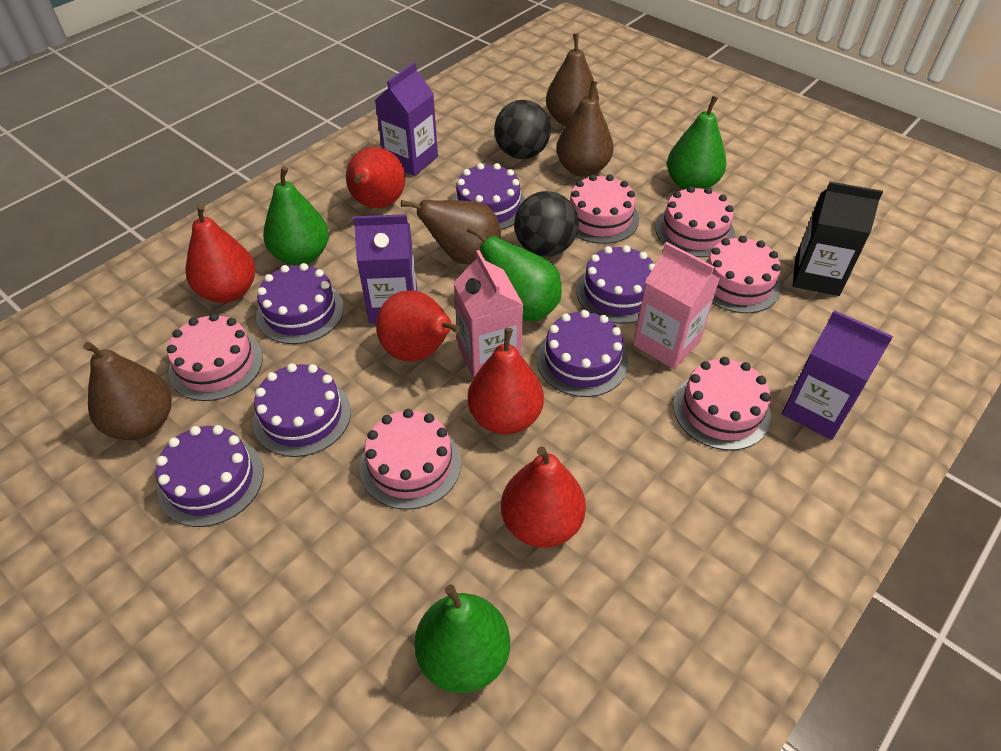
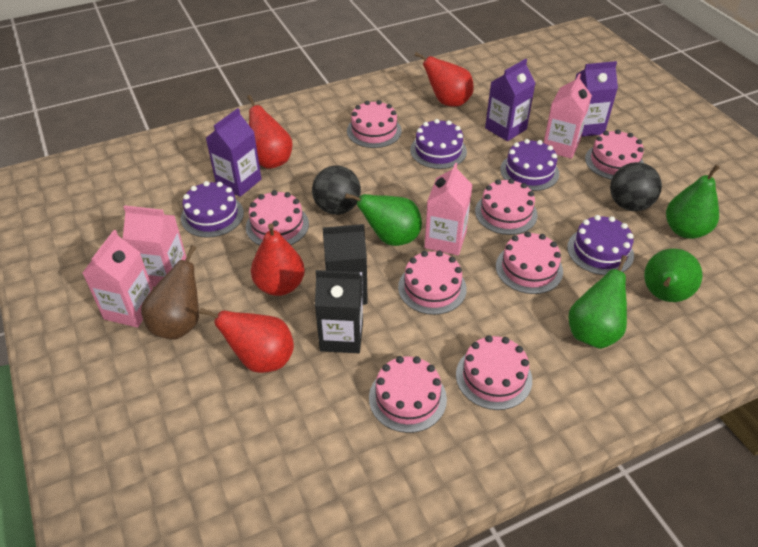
black carton: [793,182,883,296] = 1 -> [315,270,363,353] [323,224,368,305] = 2
brown pear: [83,342,172,440] [401,200,501,264] [546,33,599,126] [557,80,613,177] = 4 -> [141,245,199,339] = 1
pink cake: [167,313,263,401] [360,409,461,510] [570,174,639,244] [655,186,735,257] [673,357,771,450] [705,236,781,313] = 6 -> [246,190,309,245] [347,100,402,148] [369,356,447,433] [398,251,467,315] [456,335,532,410] [475,179,537,235] [496,231,563,294] [585,129,644,180] = 8
pink carton: [454,250,523,379] [633,242,720,369] = 2 -> [82,230,153,328] [123,205,187,287] [424,163,472,255] [543,73,592,159] = 4
purple cake: [155,425,264,527] [253,363,351,457] [256,263,344,344] [452,163,525,230] [537,310,628,397] [576,245,655,324] = 6 -> [181,181,244,238] [410,119,467,169] [500,139,559,191] [567,215,634,275] = 4
red pear: [186,204,255,303] [346,147,405,208] [376,290,461,362] [468,328,544,434] [501,446,586,548] = 5 -> [200,308,294,373] [247,95,293,169] [251,223,305,296] [414,52,474,107] = 4

